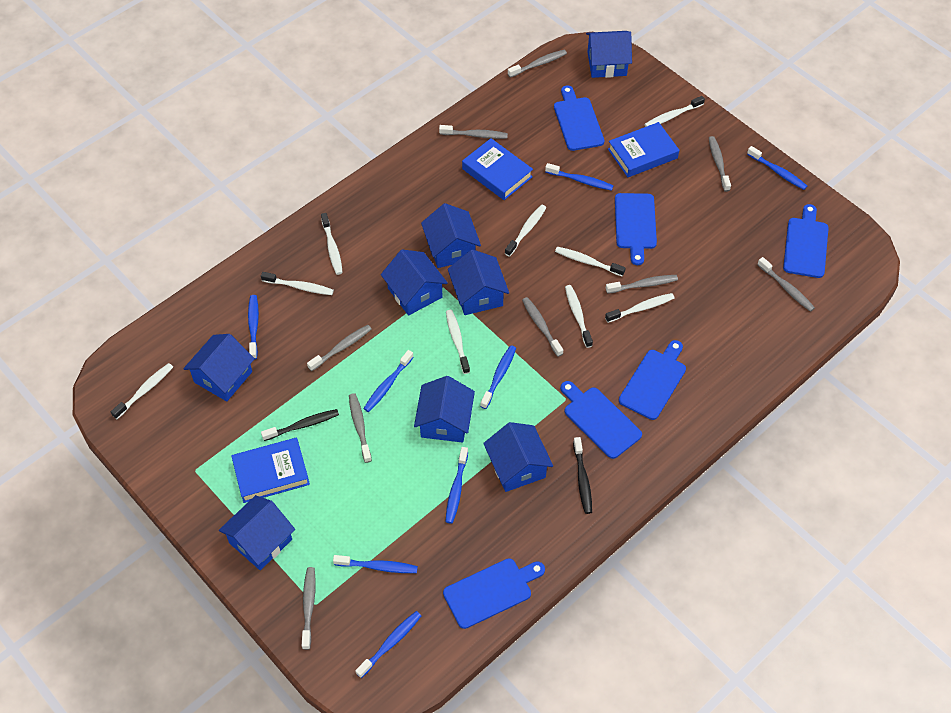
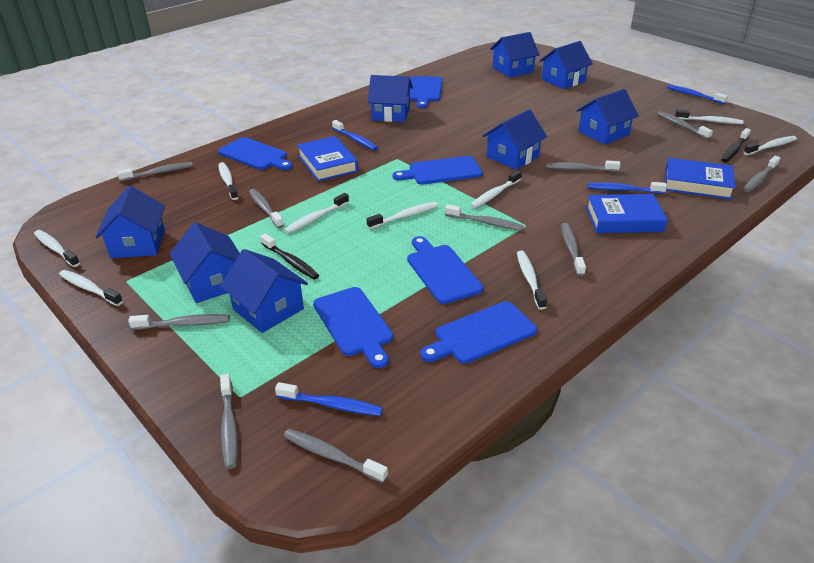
blue toothbrush: [248,295,259,360] [333,555,418,573] [355,611,421,678] [363,350,413,412] [445,447,468,524] [480,345,516,409] [545,163,614,191] [747,146,807,190] = 8 -> [275,382,383,416] [332,120,378,150] [588,182,667,194] [667,85,728,104] = 4
grey toothbrush: [302,567,316,650] [307,325,372,371] [349,393,372,463] [439,125,508,139] [508,50,567,78] [522,297,563,357] [606,275,678,294] [709,136,731,192] [757,257,815,312] = 9 -> [117,162,193,181] [128,314,230,330] [220,374,238,469] [249,189,284,228] [284,429,388,483] [445,204,524,231] [546,161,620,172] [561,223,586,276] [657,111,713,139] [743,156,780,192] = 10

